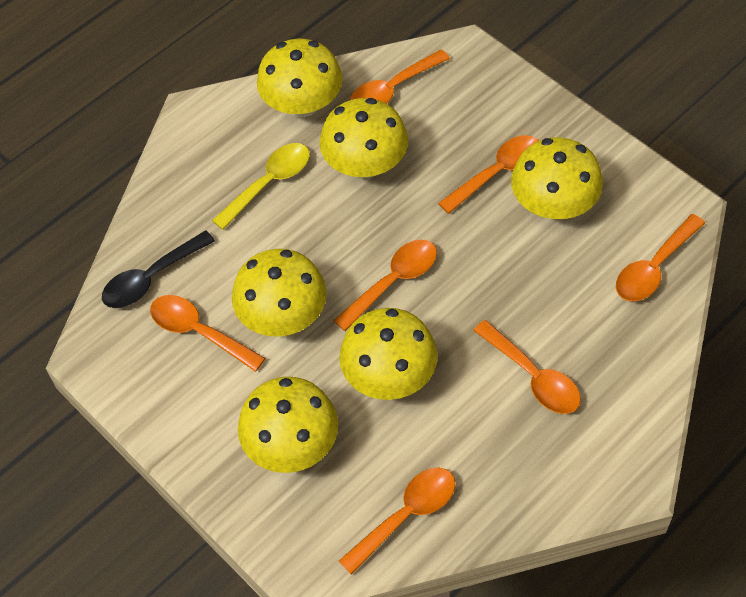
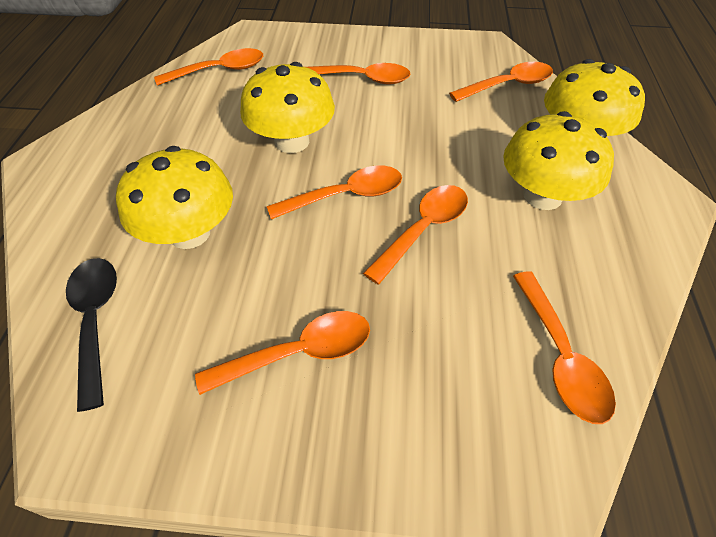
yellow mushroom: [232,249,327,337] [238,377,338,473] [257,39,343,117] [319,98,408,178] [339,308,438,400] [511,137,603,219] = 6 -> [116,146,233,249] [240,62,335,153] [503,111,614,210] [544,59,645,136] = 4
yellow spoon: [212,143,310,230] = 1 -> none = 0

